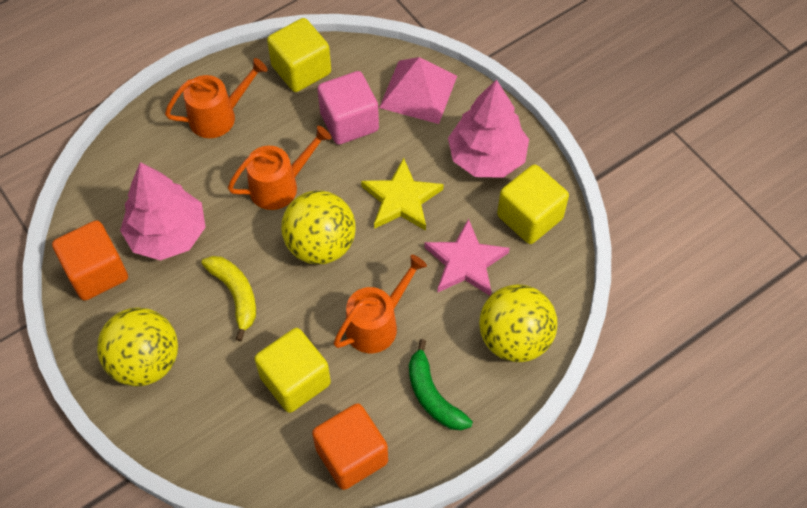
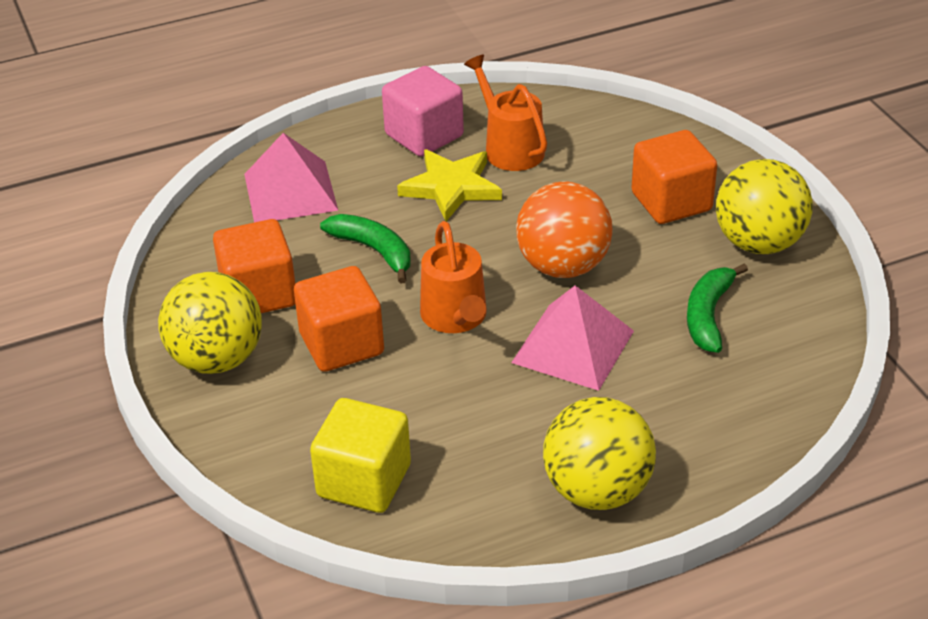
green banana: [409,339,473,430] = 1 -> [320,214,411,284] [687,264,748,353] = 2
orange ball: none = 0 -> [516,181,613,278] = 1
orange cube: [52,220,128,301] [312,403,388,490] = 2 -> [213,219,295,313] [294,266,384,372] [631,130,717,224] = 3
orange watering can: [165,58,267,138] [228,126,331,210] [334,255,427,353] = 3 -> [420,221,487,333] [464,55,547,171] = 2
pink pyramid: [379,57,457,124] = 1 -> [244,133,338,222] [511,285,634,391] = 2
pink star: [424,218,510,296] = 1 -> none = 0
pink tree: [120,162,206,260] [448,79,529,178] = 2 -> none = 0
yellow banana: [202,256,256,341] = 1 -> none = 0
yellow cube: [254,328,331,413] [267,18,331,92] [497,164,569,244] = 3 -> [310,398,411,513] = 1

